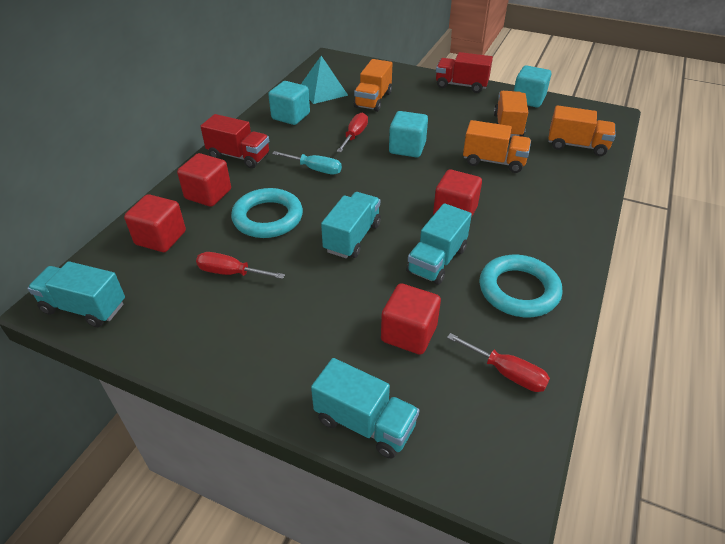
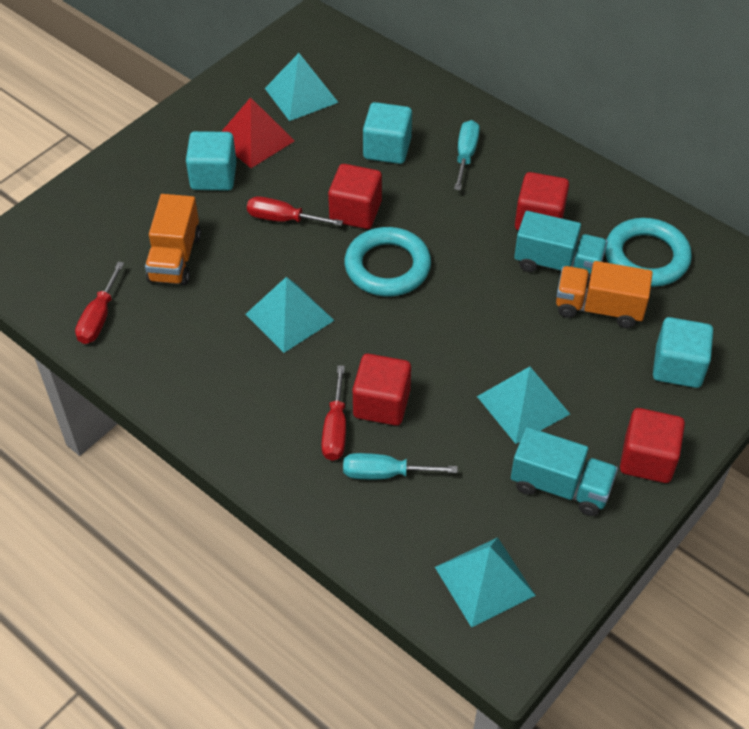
orange truck: [354,59,393,112] [463,120,531,173] [494,91,528,137] [548,105,615,156] = 4 -> [145,194,201,285] [556,261,653,328] = 2
red pyramid: none = 0 -> [221,97,294,168] = 1
red truck: [200,114,269,168] [436,52,493,93] = 2 -> none = 0
turquoise pyramid: [301,56,348,104] = 1 -> [246,277,335,353] [265,53,339,121] [435,537,536,628] [477,367,570,444] = 4
turquoise screwdriver: [272,151,342,175] = 1 -> [343,453,458,479] [454,120,480,190] = 2
turquoise truck: [27,261,125,327] [311,358,419,458] [321,192,381,258] [406,203,472,285] = 4 -> [511,427,618,516] [514,211,607,285] = 2

